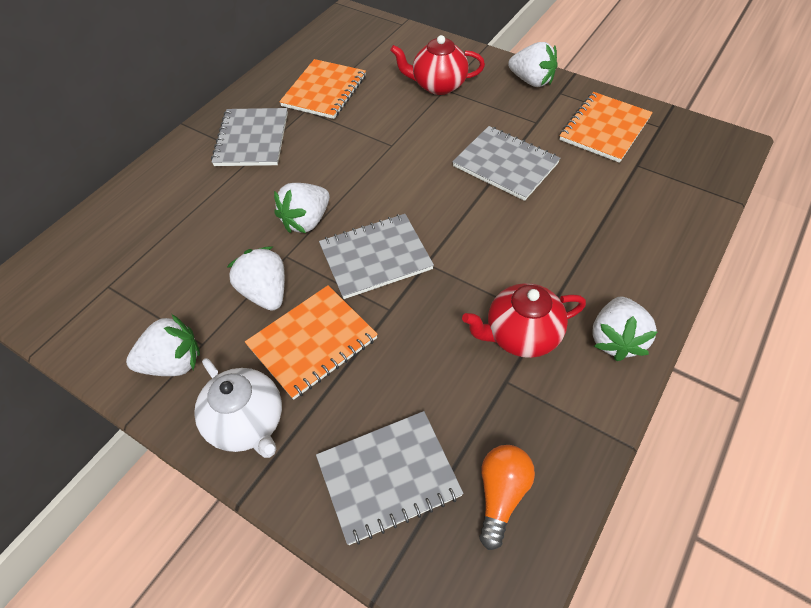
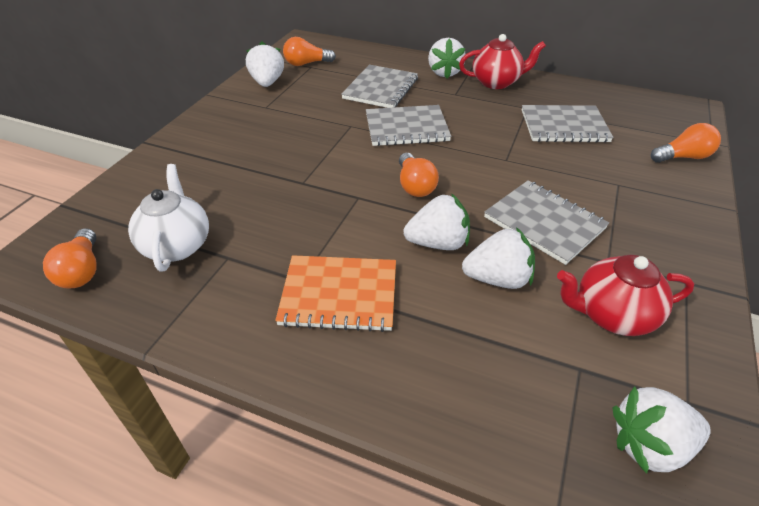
orange light bulb: [479,445,535,550] = 1 -> [43,228,97,288] [283,37,336,66] [399,153,439,197] [651,123,721,163] = 4
orange notebook: [245,285,378,400] [279,59,366,119] [559,92,653,163] = 3 -> [275,255,396,332] = 1

